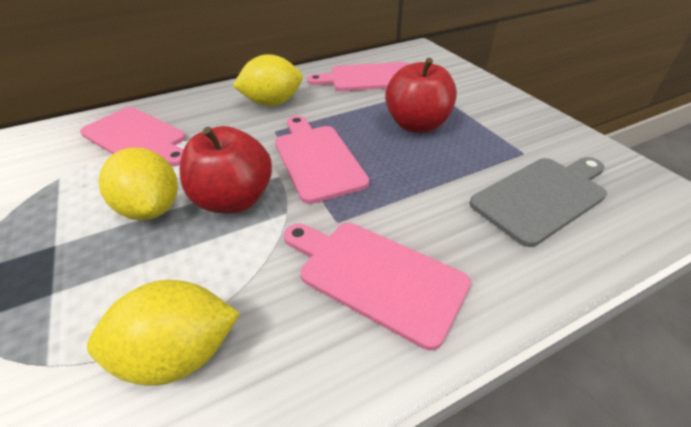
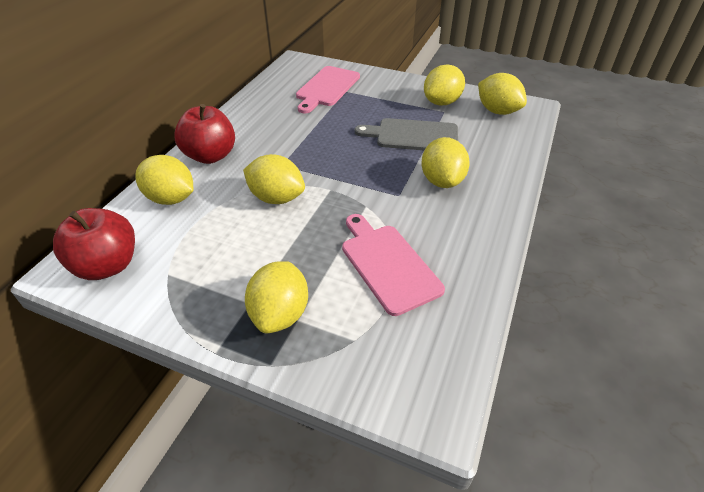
pink cutting board: [80,107,186,166] [275,116,369,204] [283,223,471,350] [307,62,409,91] = 4 -> [296,66,360,113] [342,214,445,316] = 2
yellow lemon: [87,280,240,386] [98,147,178,220] [232,54,303,106] = 3 -> [135,155,193,205] [243,154,305,204] [245,261,308,333] [421,137,470,188] [424,65,465,106] [478,73,527,115] = 6

